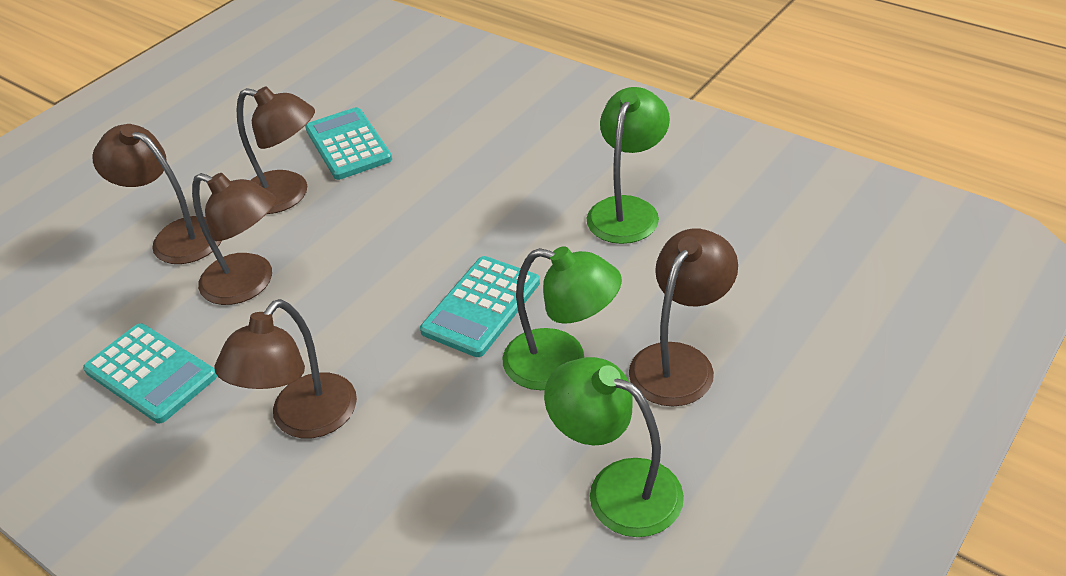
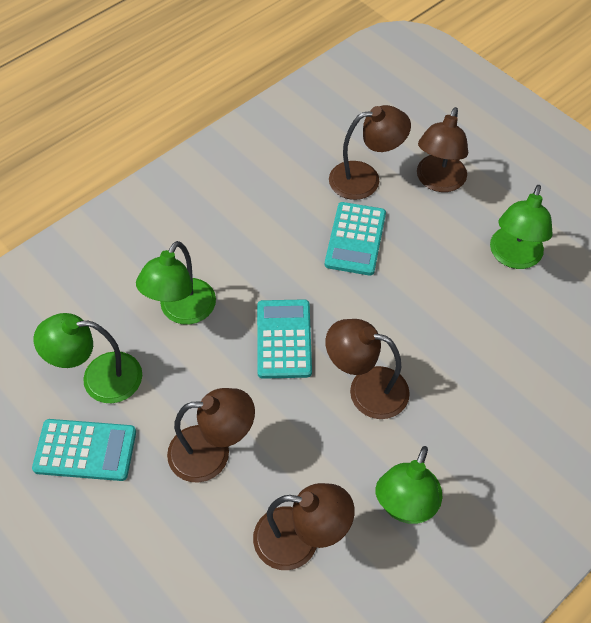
green lamp: [502,246,622,390] [544,357,684,537] [587,87,670,244] = 3 -> [34,313,142,403] [136,241,216,325] [375,446,442,524] [490,185,553,269] = 4

